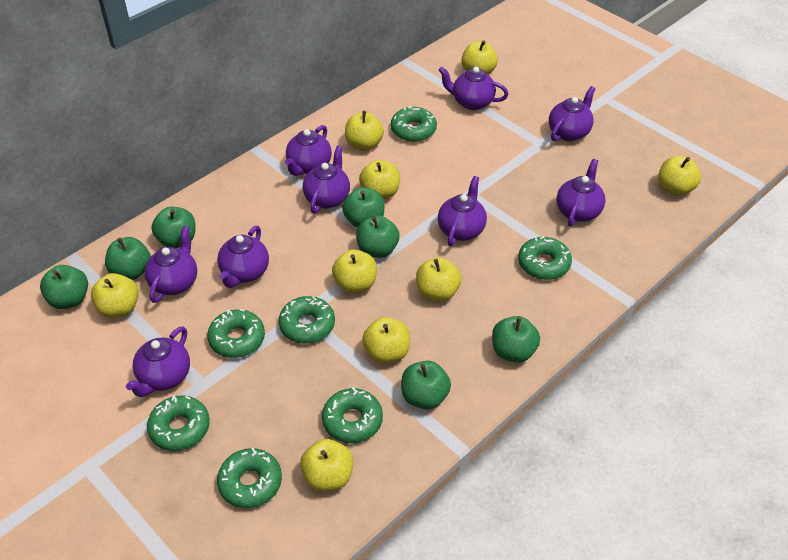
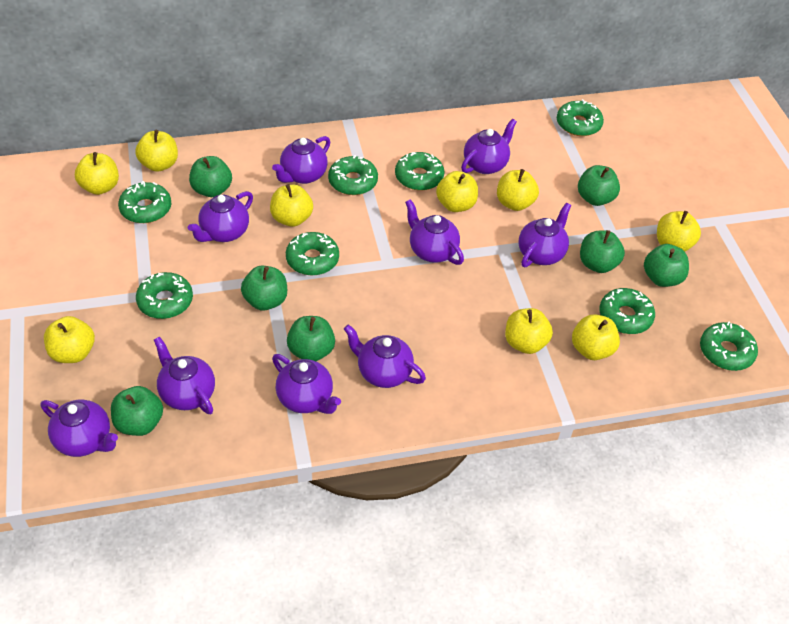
green donut: [147,395,210,451] [207,309,265,358] [217,448,282,508] [279,296,335,343] [322,387,383,443] [391,106,437,142] [518,236,572,280] = 7 -> [118,181,171,223] [136,272,193,319] [286,232,339,275] [328,155,378,195] [395,152,444,190] [557,99,604,136] [599,288,655,334] [700,322,758,371] = 8

